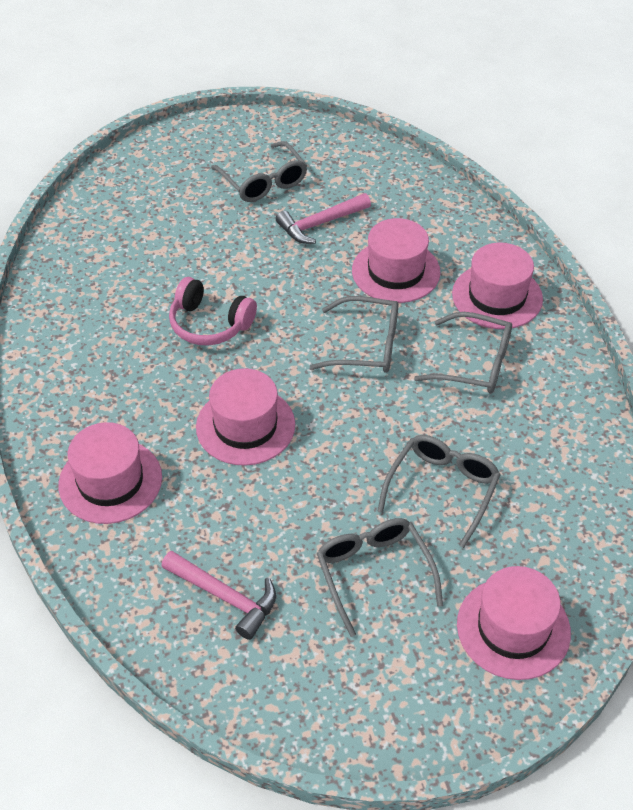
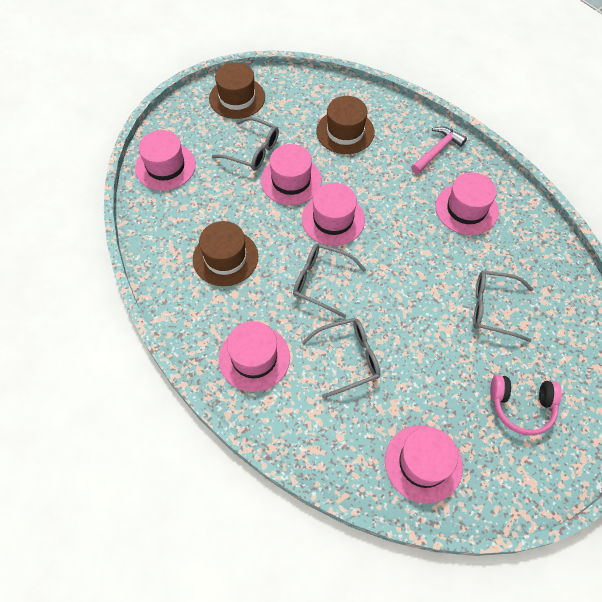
brown hat: none = 0 -> [193,221,258,286] [209,62,265,119] [316,96,375,154] = 3
grey glasses: [211,141,307,202] [310,296,398,373] [317,518,443,637] [377,435,501,548] [414,312,512,393] = 5 -> [212,117,279,171] [293,244,366,318] [302,318,380,399] [473,270,533,342] = 4
pink hammer: [161,551,276,640] [276,193,371,244] = 2 -> [411,126,467,174] = 1
pink hat: [58,422,162,524] [196,368,295,466] [352,218,441,303] [452,243,543,329] [457,566,571,680] = 5 -> [135,130,196,191] [219,321,290,392] [261,144,322,205] [302,183,365,246] [385,425,463,504] [435,172,499,235] = 6

